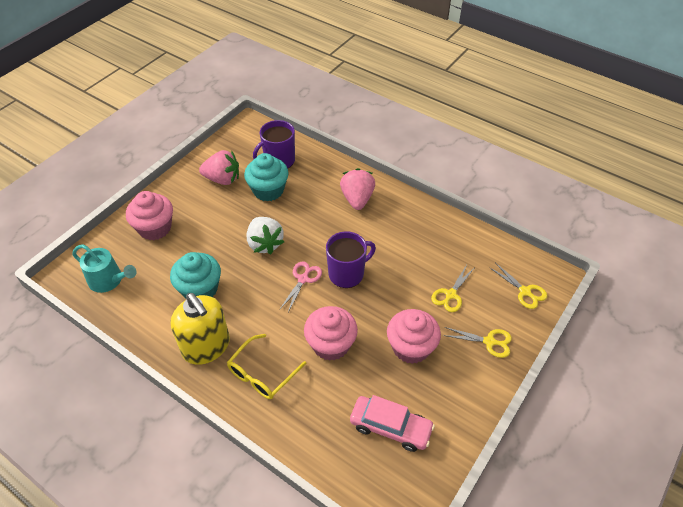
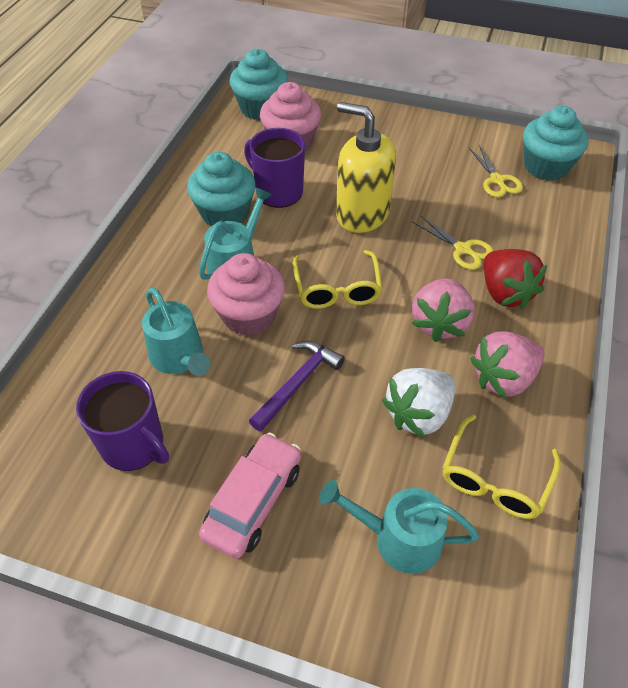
pink cupcake: [126,191,173,240] [304,306,358,361] [387,309,441,364] = 3 -> [207,253,285,336] [260,82,321,151] = 2
pink scissors: [280,262,322,312] = 1 -> none = 0
purple hammer: none = 0 -> [249,341,345,432] = 1
red strawberry: none = 0 -> [484,249,547,309] = 1
turquoise cupcake: [170,252,221,299] [244,153,289,201] = 2 -> [187,152,256,226] [229,49,288,120] [523,106,588,181] = 3
turquoise watering can: [72,244,137,293] = 1 -> [142,288,211,376] [199,187,272,280] [319,480,479,574] = 3
yellow glasses: [227,334,307,399] = 1 -> [293,250,382,309] [442,414,561,519] = 2
yellow scissors: [431,265,474,312] [443,327,512,358] [489,263,547,309] = 3 -> [412,215,493,270] [469,145,523,197] = 2

